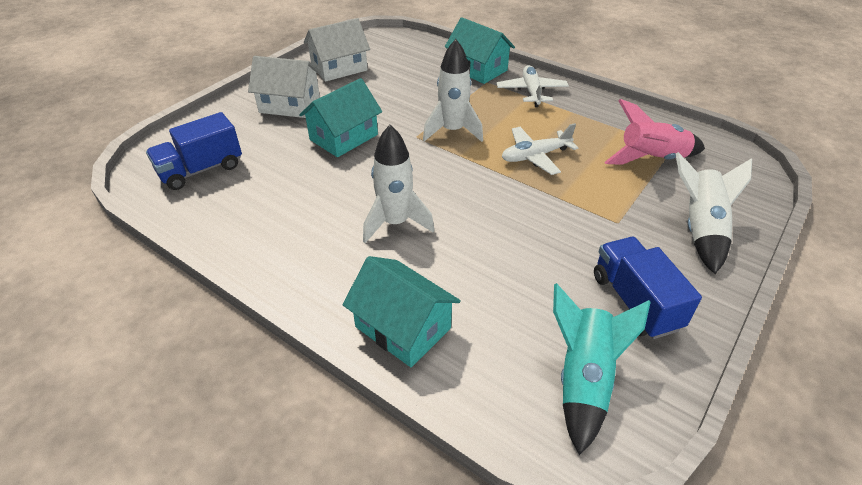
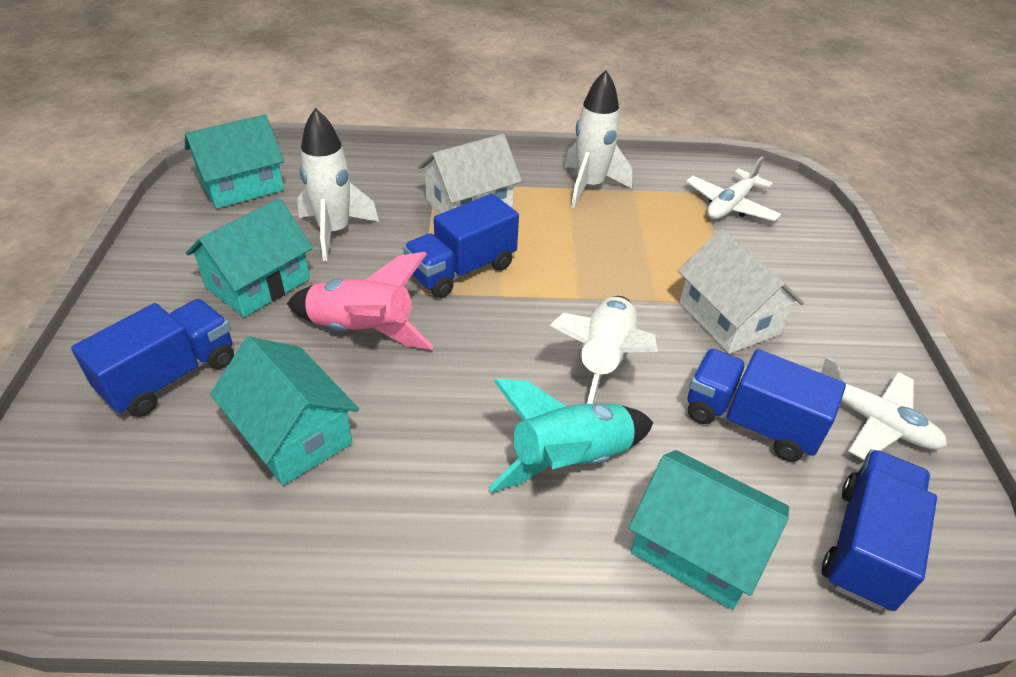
blue truck: [146,112,242,190] [594,237,702,339] = 2 -> [71,299,234,417] [403,194,519,298] [688,349,846,462] [822,449,937,611] = 4
turquoise house: [299,78,382,157] [343,256,461,367] [445,17,515,84] = 3 -> [185,114,285,209] [186,199,313,317] [210,337,359,485] [629,450,789,610] = 4

